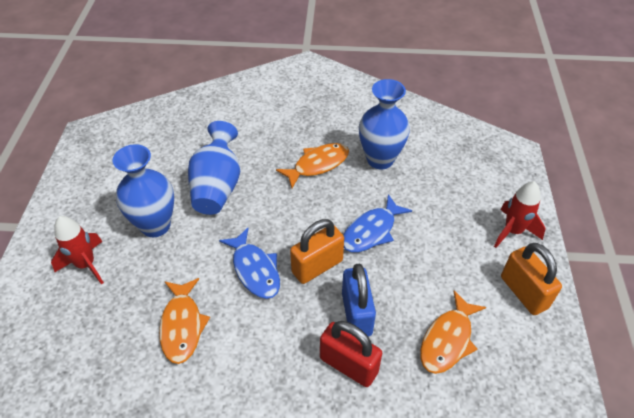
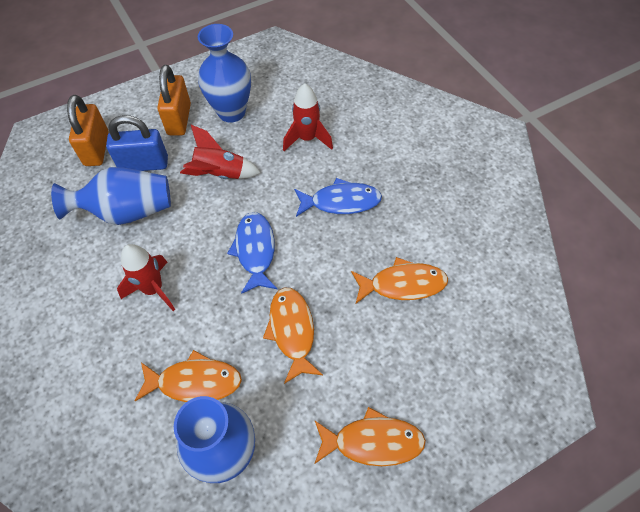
orange fish: [159,278,210,364] [276,143,349,188] [420,291,486,374] = 3 -> [135,350,242,402] [263,287,323,384] [314,407,426,466] [351,257,448,303] = 4
red padlock: [320,321,382,387] = 1 -> none = 0
red rocket: [51,216,104,284] [494,181,546,248] = 2 -> [117,244,175,311] [180,125,261,179] [283,83,333,151] = 3

